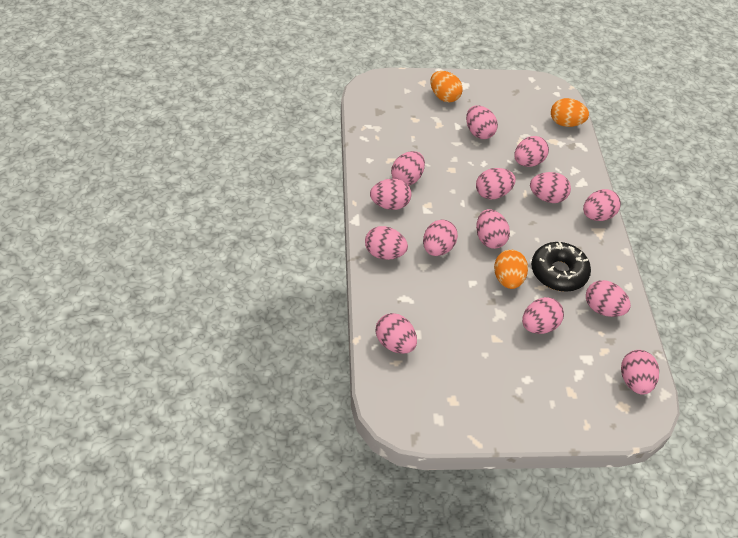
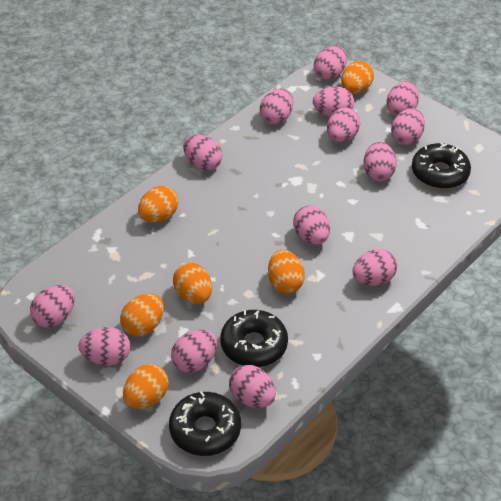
black donut: [531,242,591,292] = 1 -> [169,391,241,456] [220,310,288,367] [412,143,471,189] = 3
orange egg: [430,71,463,102] [494,250,528,289] [551,98,589,127] = 3 -> [120,293,164,337] [123,364,169,409] [138,186,178,222] [173,263,212,304] [268,250,305,294] [341,61,374,94] = 6

